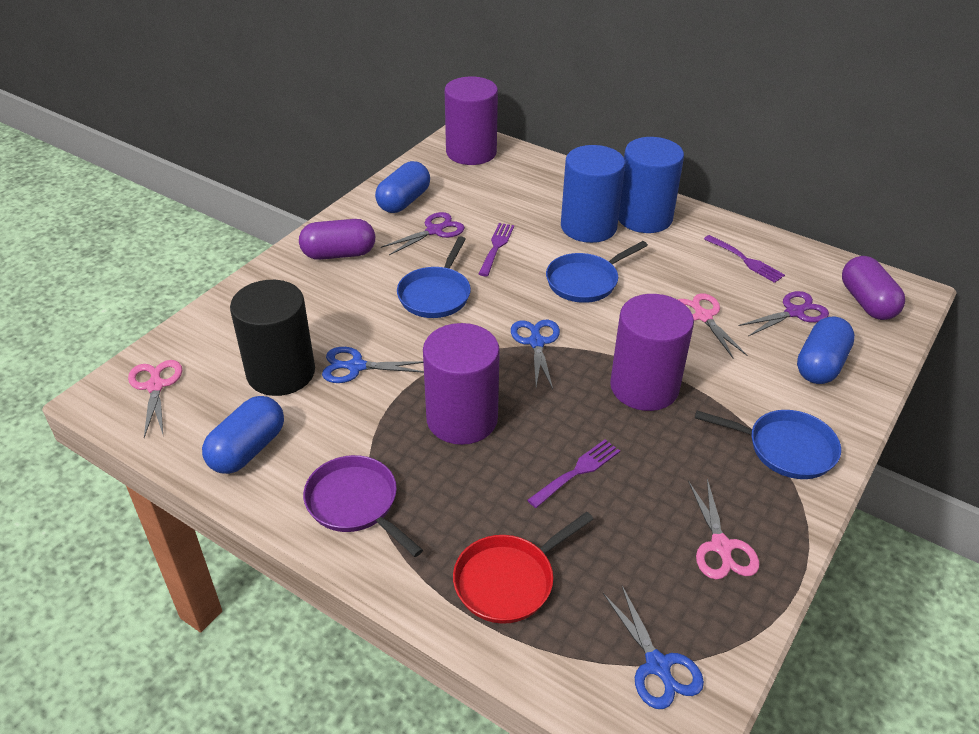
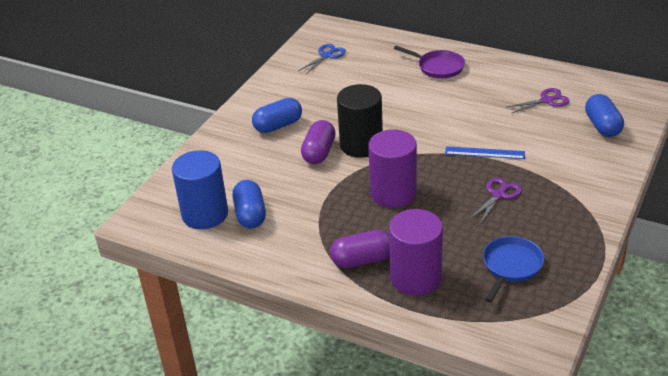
blue cylinder: [561,145,625,243] [618,137,684,233] = 2 -> [172,150,228,229] = 1
blue pan: [397,236,471,318] [546,241,648,303] [695,410,841,479] = 3 -> [483,236,544,302] = 1
blue ruler: none = 0 -> [445,146,525,159] = 1
blue scissors: [322,347,424,383] [511,319,560,389] [603,586,704,709] = 3 -> [298,44,346,74] = 1
pink scissors: [128,360,182,438] [677,293,747,358] [688,479,759,580] = 3 -> none = 0
purple cylinder: [423,323,500,445] [445,76,498,165] [610,294,694,411] = 3 -> [368,129,417,208] [389,209,443,296] = 2
purple fork: [479,223,514,276] [527,439,620,508] [704,235,785,283] = 3 -> none = 0
red pan: [453,512,593,624] = 1 -> none = 0

